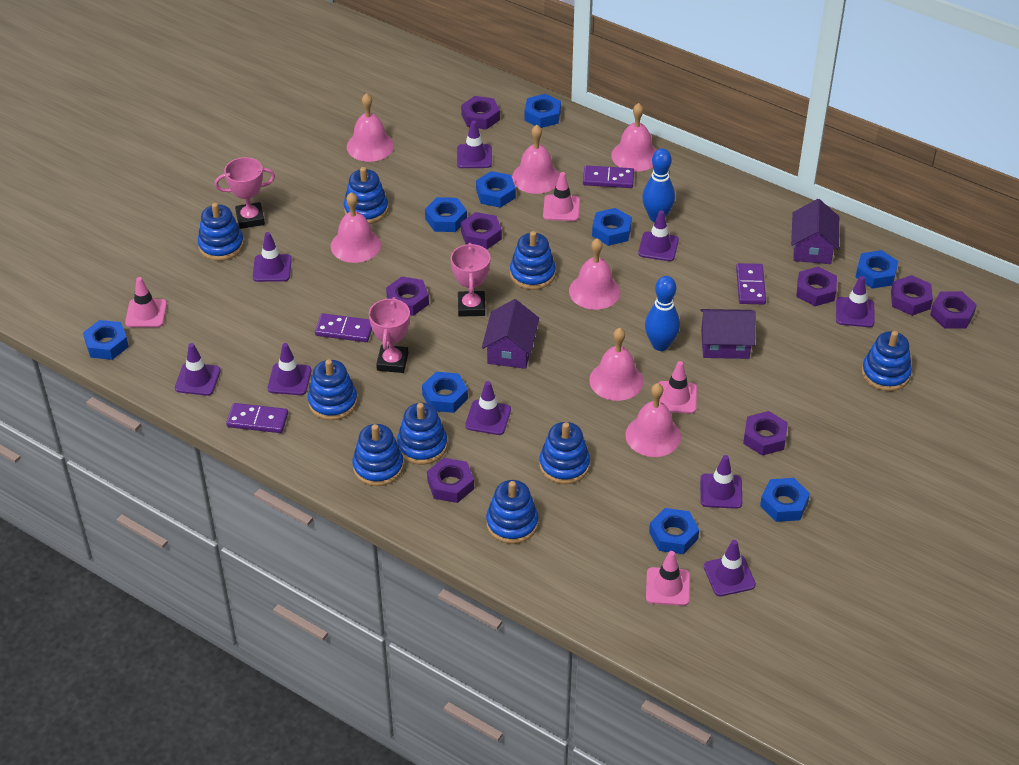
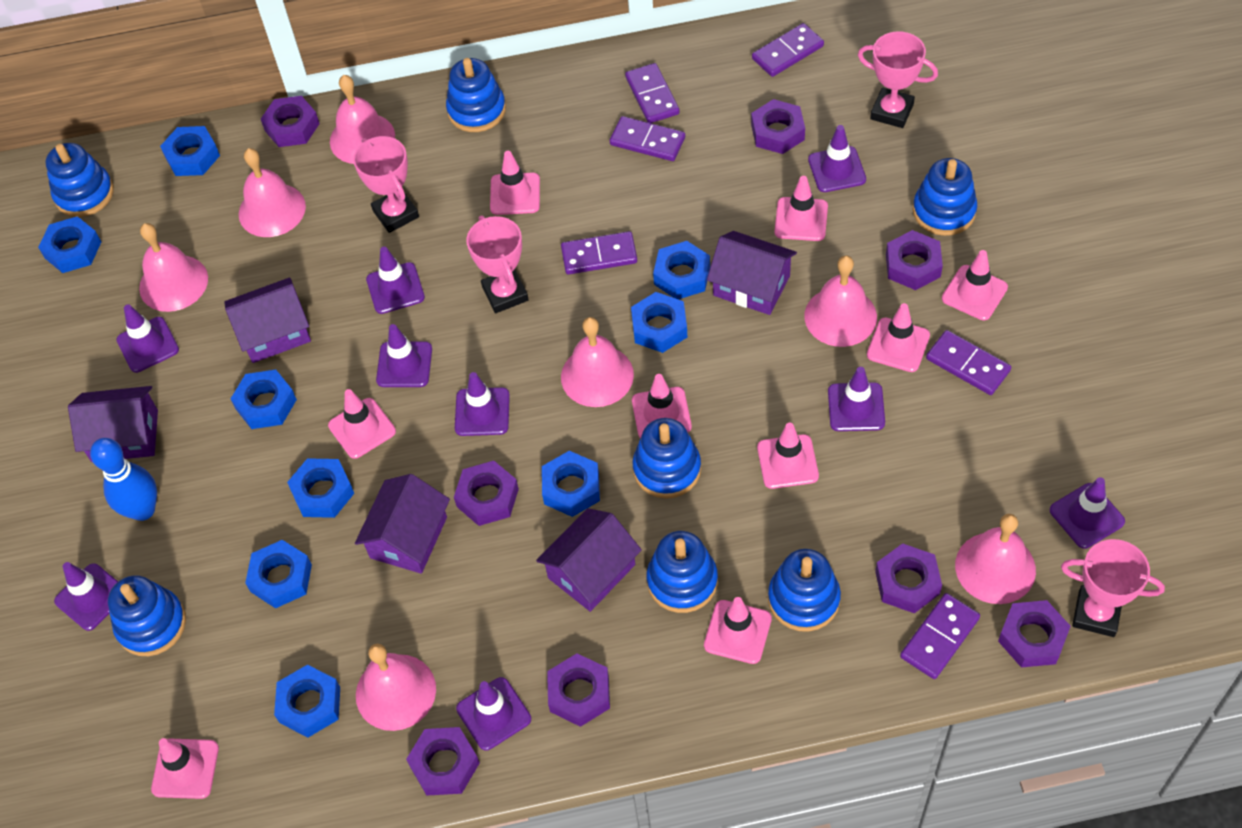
blue bowling pin: [642,148,675,222] [645,276,680,351] = 2 -> [90,438,157,521] = 1
blue stacking toy: [198,203,244,261] [308,359,357,420] [344,167,388,224] [352,424,404,486] [397,403,448,465] [486,480,538,544] [510,231,556,290] [539,422,590,484] [862,331,912,391] = 9 -> [46,143,114,217] [108,575,186,656] [446,58,506,132] [633,418,701,499] [647,531,718,613] [768,549,841,632] [913,158,977,236] = 7
pink traffic cone: [125,277,167,327] [543,172,580,221] [646,551,690,606] [659,361,697,414] = 4 -> [151,738,219,799] [328,389,396,459] [490,151,540,215] [632,374,692,438] [704,597,772,664] [757,423,819,489] [775,176,828,241] [867,303,930,372] [942,250,1008,320] = 9
pink trophy: [215,157,275,229] [369,297,410,373] [451,243,491,317] = 3 -> [353,136,419,233] [466,216,529,313] [858,32,938,128] [1061,539,1165,637] = 4
purple domino: [226,403,288,433] [315,313,372,342] [583,165,634,188] [736,263,766,304] = 4 -> [561,231,637,275] [610,116,685,161] [625,63,680,123] [752,23,824,77] [900,593,980,679] [926,330,1011,395] = 6
purple house: [482,299,539,369] [700,309,756,359] [791,199,839,264] = 3 -> [68,386,158,462] [224,278,311,363] [355,474,450,574] [536,508,642,612] [707,231,797,315] = 5

